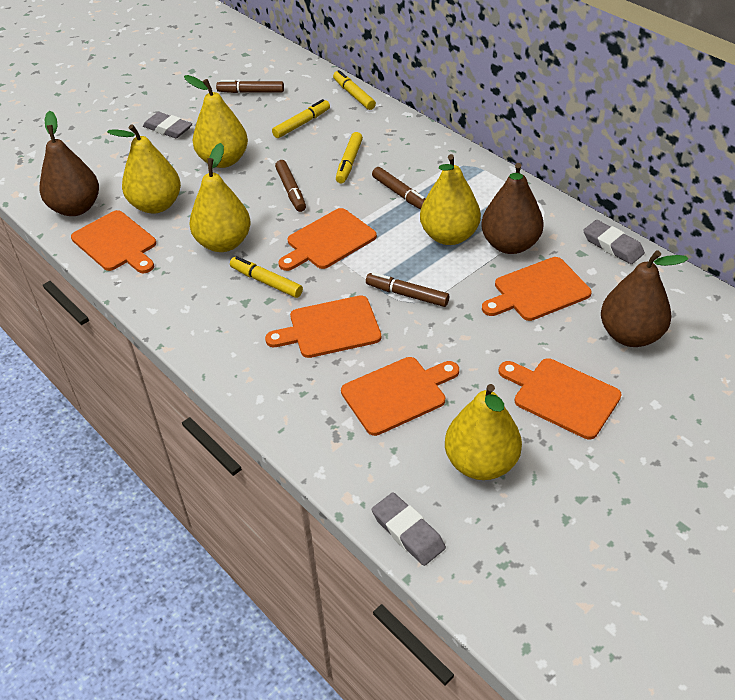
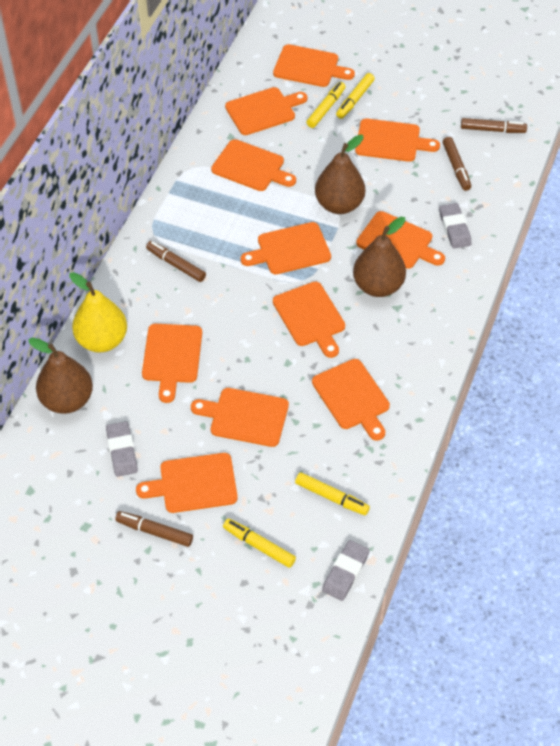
orange cutting board: [71,210,156,273] [265,295,381,358] [278,208,377,271] [341,357,459,436] [482,257,592,321] [498,358,622,439] = 6 -> [136,453,238,513] [142,324,202,403] [191,388,289,447] [211,139,296,191] [225,87,307,135] [241,222,331,274] [273,44,355,87] [273,282,345,358] [312,359,390,441] [355,118,440,162] [356,211,445,269] = 11
yellow pear: [107,124,181,214] [184,75,248,168] [189,143,250,252] [420,154,481,245] [445,384,522,480] = 5 -> [69,272,127,353] = 1

